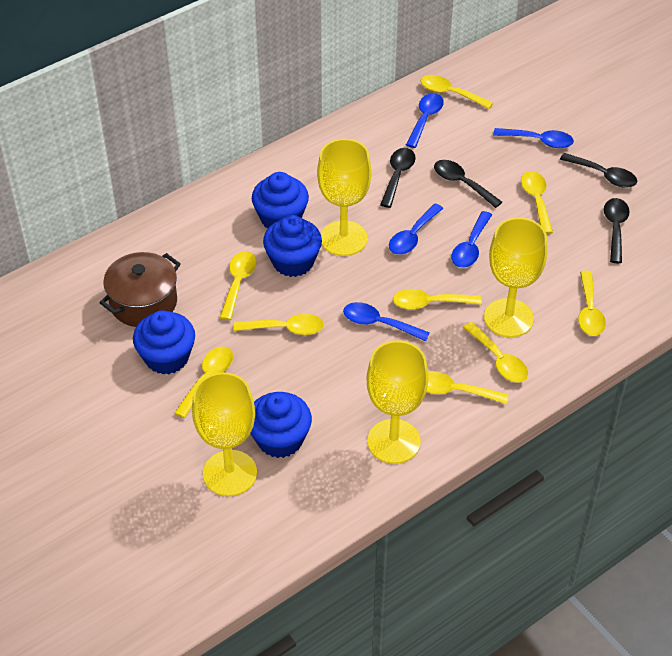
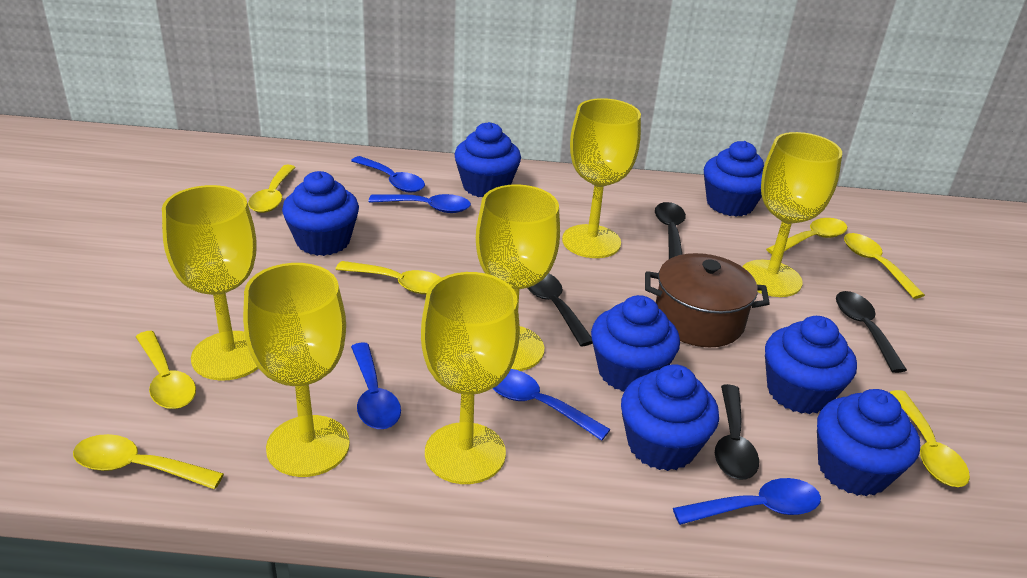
blue cupcake: [133,310,195,375] [250,392,312,458] [252,172,309,228] [263,215,322,277] = 4 -> [282,171,359,256] [455,122,521,198] [591,295,680,392] [621,364,719,471] [704,141,764,217] [765,316,857,414] [817,389,920,496] = 7
yellow goblet: [192,372,257,496] [317,139,372,256] [367,340,428,464] [484,217,547,337] = 4 -> [162,185,259,381] [243,263,350,477] [421,272,520,484] [476,184,560,371] [562,98,641,258] [742,132,842,297] = 6
yellow spoon: [174,347,233,418] [220,251,257,320] [234,314,324,335] [393,289,481,310] [421,75,493,109] [426,371,508,404] [463,322,528,382] [521,171,553,234] [578,271,606,336] = 9 -> [73,434,224,489] [136,331,196,409] [248,165,296,213] [335,261,441,294] [766,218,847,254] [844,233,925,299] [889,390,970,487] = 7

